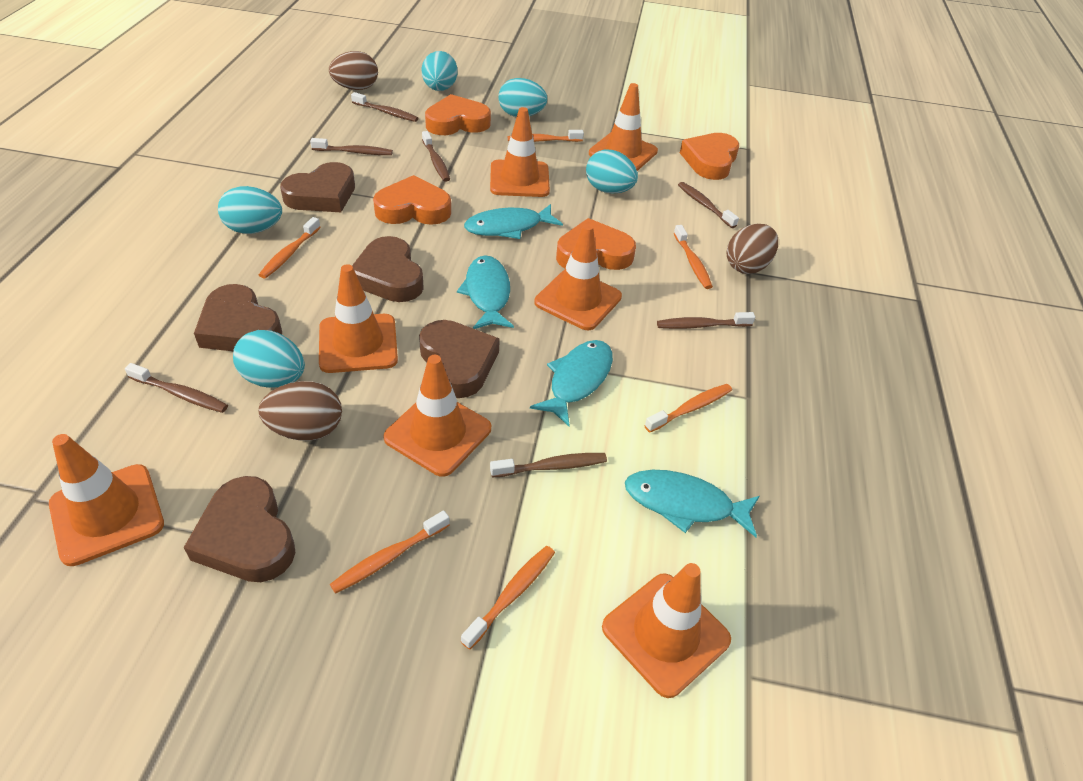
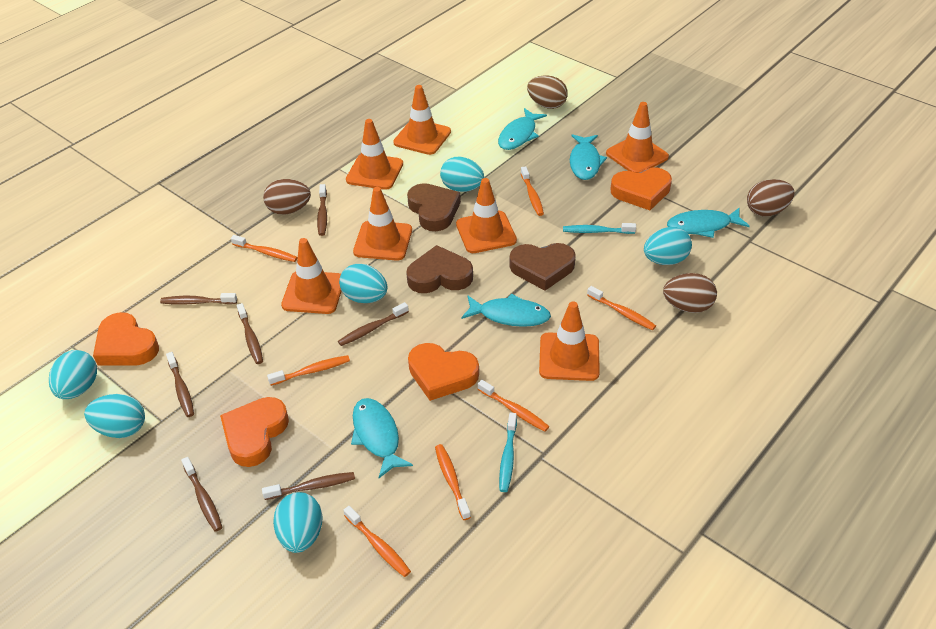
brown egg: [258,381,342,441] [329,51,378,90] [727,224,778,274] = 3 -> [263,179,311,215] [527,75,568,109] [663,273,717,313] [747,179,794,216] = 4
brown heart: [184,476,296,582] [194,284,282,351] [280,162,355,212] [352,236,424,302] [419,320,500,398] = 5 -> [406,245,473,293] [407,183,461,231] [510,243,576,291] = 3
orange toothbrush: [259,217,321,279] [330,511,450,594] [461,546,555,650] [508,130,584,142] [644,384,732,432] [674,225,713,289] = 6 -> [231,235,298,262] [267,355,350,386] [343,506,411,577] [435,444,471,520] [478,380,549,432] [521,166,544,216] [587,286,656,330] = 7
turquoise egg: [218,186,282,234] [233,330,305,388] [422,51,458,91] [498,78,547,117] [586,149,638,193] = 5 -> [49,350,97,399] [84,394,145,438] [273,492,322,553] [339,264,387,303] [440,157,484,192] [644,227,692,265] = 6
turquoise fish: [457,255,514,329] [464,204,563,239] [530,340,613,426] [625,470,760,537] = 4 -> [351,398,413,478] [461,294,551,327] [498,108,547,150] [570,134,607,180] [667,207,750,238] = 5
turquoise toothbrush: none = 0 -> [499,413,517,492] [563,223,636,234] = 2

